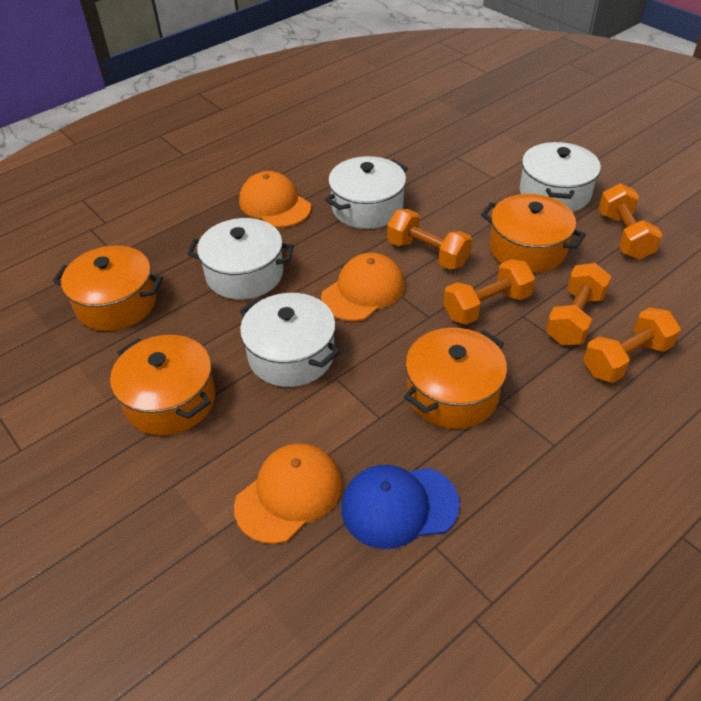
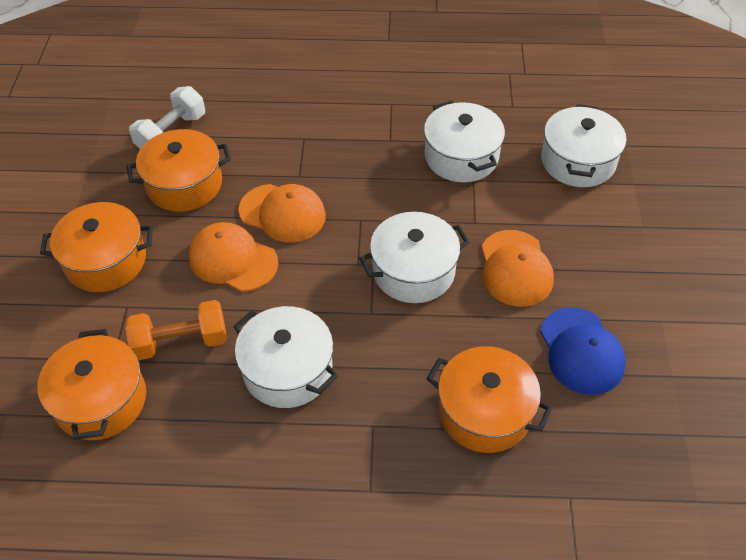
orange dumbbell: [387,209,472,270] [443,259,535,325] [546,263,611,345] [583,307,681,383] [599,183,662,260] = 5 -> [125,300,227,360] = 1
white dumbbell: none = 0 -> [129,86,205,149] = 1

